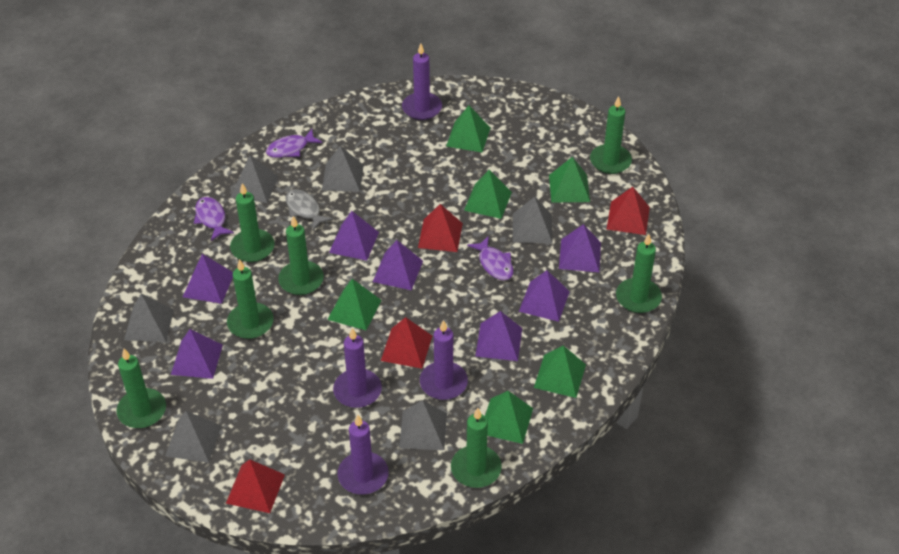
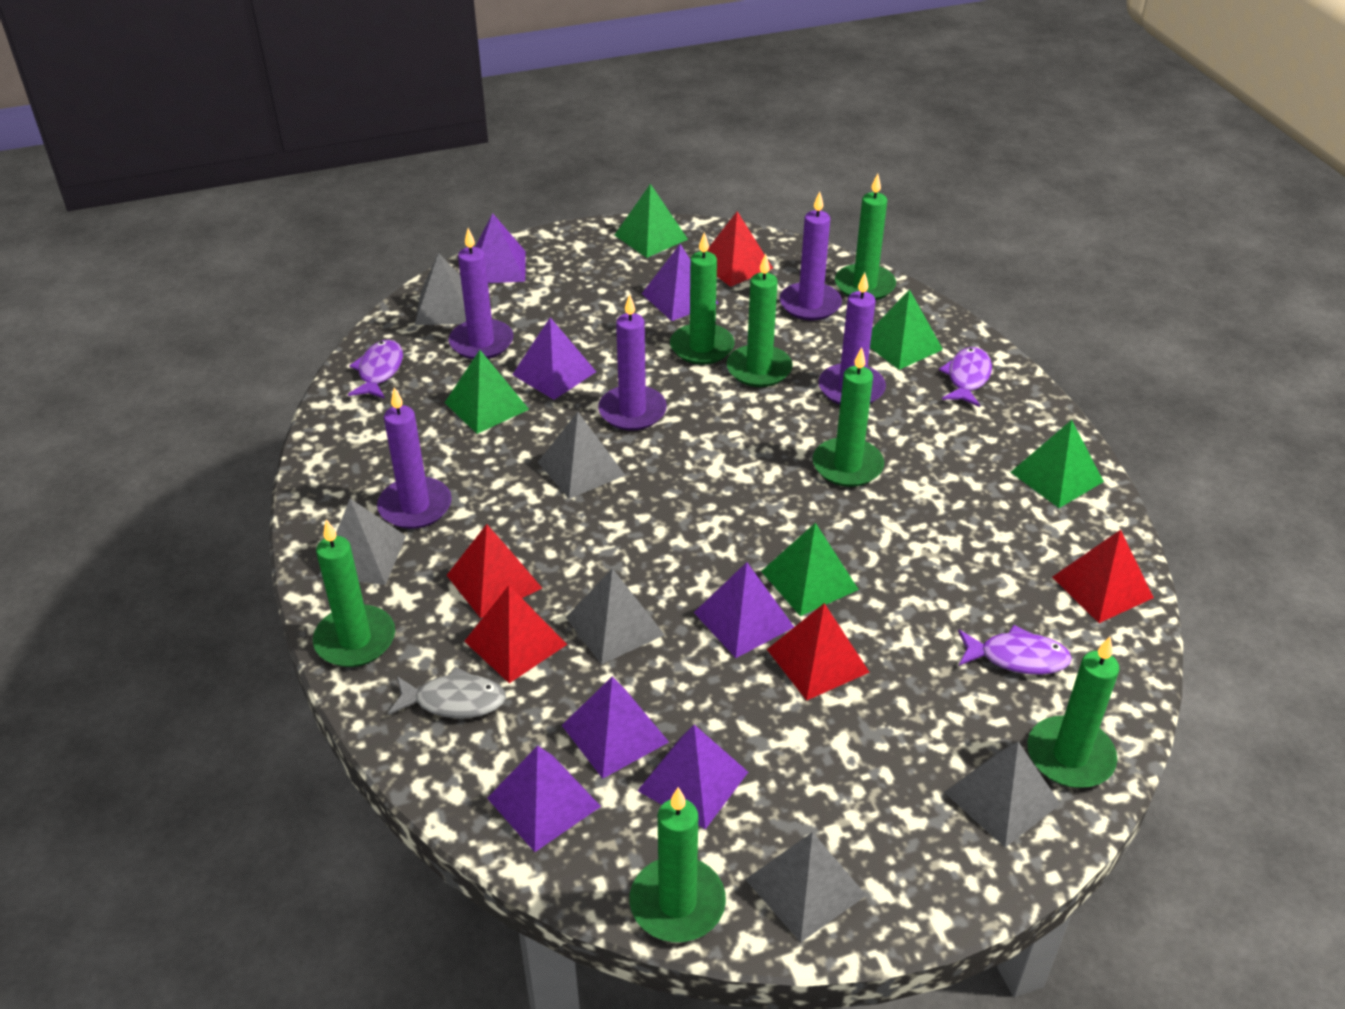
green pyramid: [327,279,381,330] [446,106,490,152] [464,170,512,219] [485,391,533,444] [534,345,586,398] [549,157,590,203] = 6 -> [444,350,529,434] [614,184,688,258] [761,523,859,616] [870,289,943,370] [1011,420,1104,508] = 5
purple candle: [333,328,382,408] [338,415,389,495] [402,43,442,120] [420,320,468,400] = 4 -> [377,387,452,529] [449,228,513,359] [598,294,667,431] [780,191,842,320] [818,272,886,405] = 5
red pyramid: [226,459,285,513] [381,317,432,368] [418,204,463,252] [606,187,650,235] = 4 -> [447,524,542,618] [464,585,568,683] [707,211,773,287] [767,603,870,701] [1052,530,1154,623] = 5

